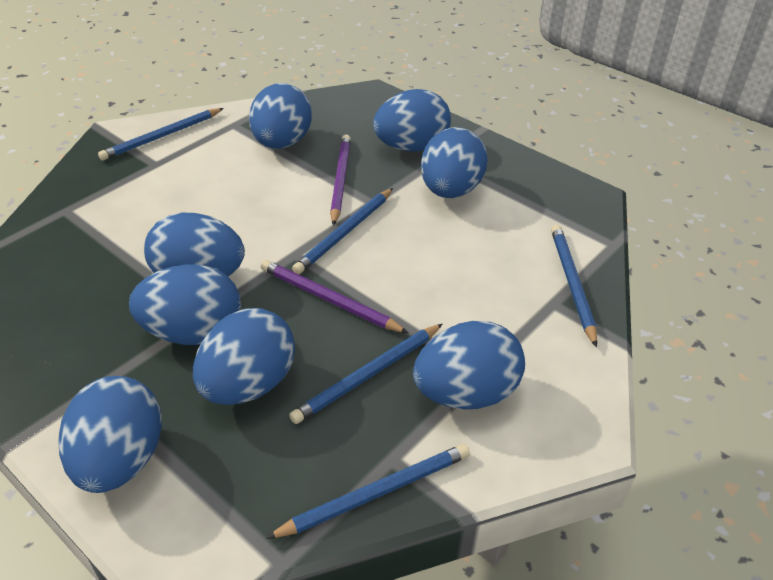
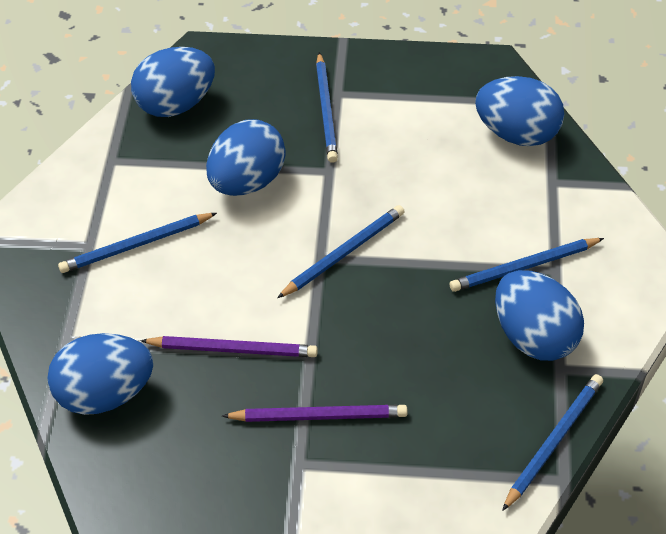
blue egg: [58,376,162,493] [129,264,241,345] [144,213,245,276] [193,308,295,405] [249,83,312,149] [373,89,451,152] [413,321,525,409] [421,127,488,198] = 8 -> [47,333,153,415] [131,47,215,117] [206,119,286,196] [475,76,564,146] [495,270,584,361] = 5

